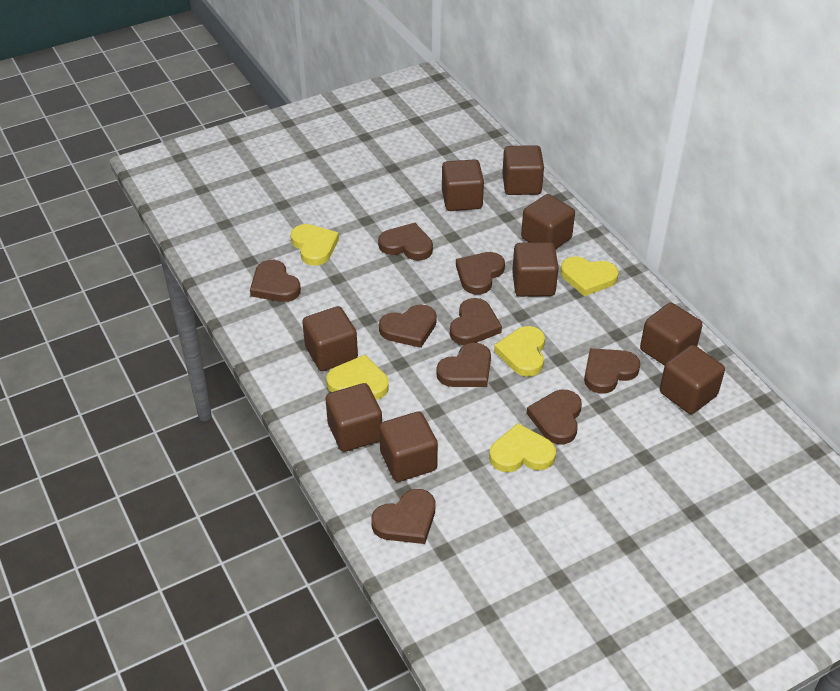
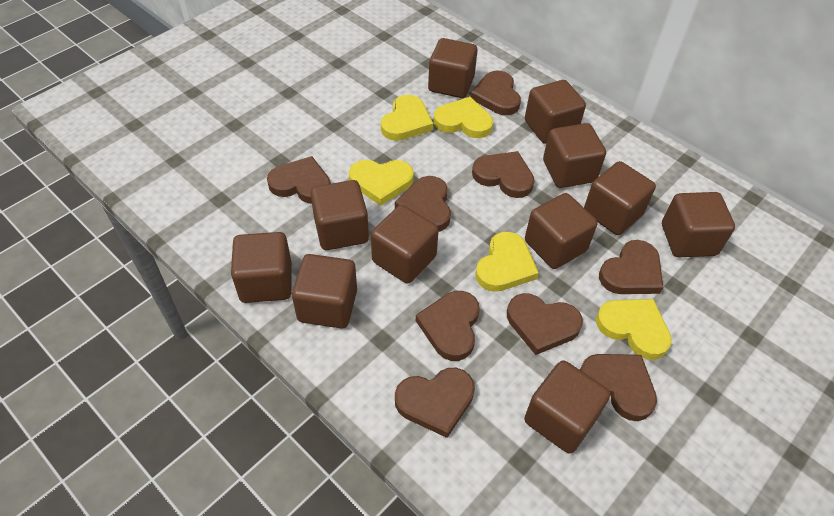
brown cube: [302,306,358,371] [326,383,382,452] [379,411,438,482] [442,159,484,211] [502,145,544,195] [512,242,558,297] [521,194,575,249] [640,303,702,366] [660,345,725,414] = 9 -> [231,232,292,303] [292,254,357,329] [310,180,369,250] [371,205,439,283] [428,38,478,98] [524,361,610,453] [525,80,586,144] [525,193,597,269] [543,123,606,188] [584,161,656,235] [662,192,735,257] = 11

